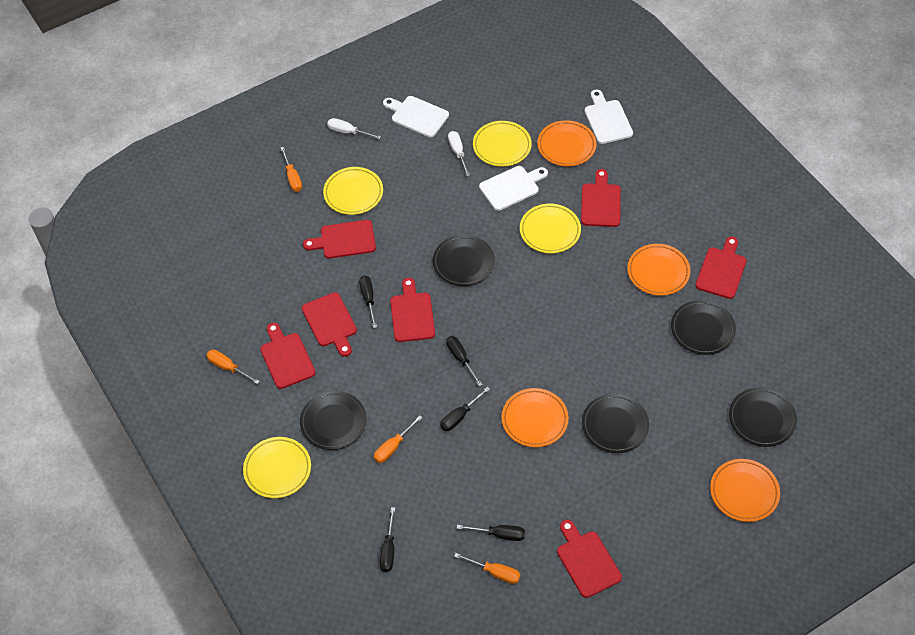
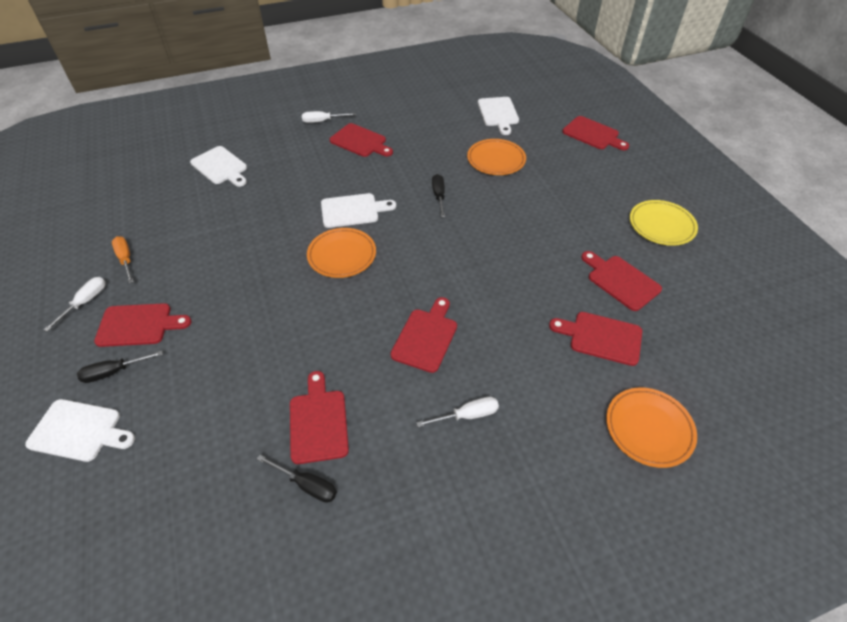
black plate: [300,391,367,450] [433,235,495,286] [582,394,649,453] [671,300,736,355] [729,388,797,447] = 5 -> none = 0
black screwdriver: [359,276,377,328] [379,507,395,572] [440,387,490,431] [446,336,482,386] [457,525,525,541] = 5 -> [77,351,163,383] [257,455,337,503] [432,174,445,217] = 3
orange plate: [502,388,569,447] [537,120,596,166] [627,244,690,296] [710,459,780,522] = 4 -> [307,228,376,278] [467,139,526,175] [606,387,697,468] = 3
orange screwdriver: [206,350,260,384] [280,147,302,192] [374,415,422,463] [454,553,521,584] = 4 -> [112,236,134,284] = 1
white cutting board: [383,96,449,137] [479,166,548,211] [584,90,633,144] = 3 -> [25,399,135,462] [190,146,247,187] [321,193,396,228] [478,97,519,135] = 4
white screwdriver: [327,118,381,139] [448,131,470,176] = 2 -> [44,277,106,332] [302,111,356,123] [416,397,499,427] = 3
yellow plate: [243,437,311,498] [323,167,383,215] [473,121,532,167] [520,204,581,253] = 4 -> [630,200,698,246] = 1

